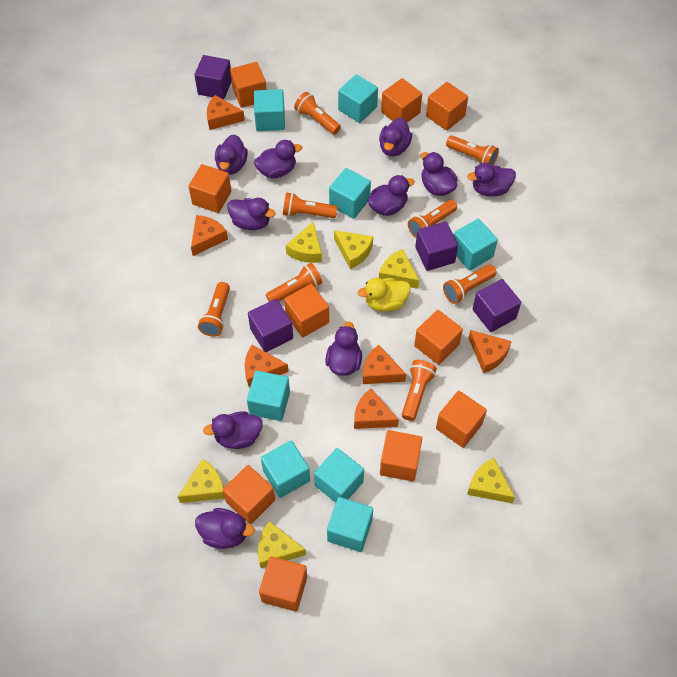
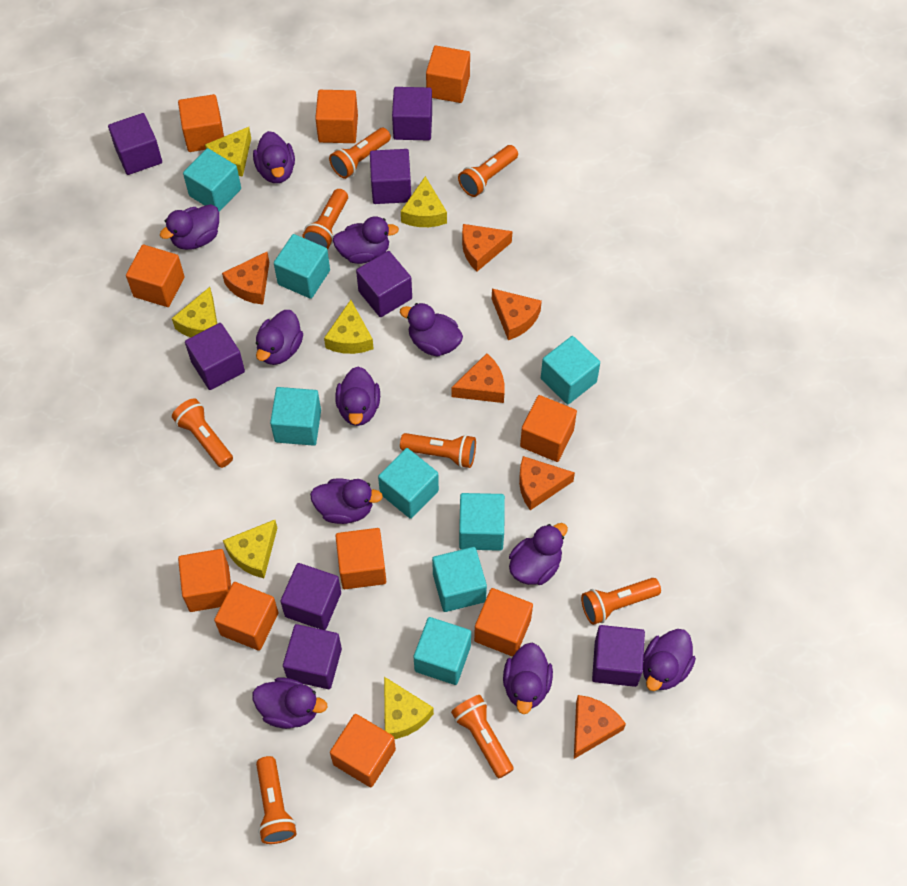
purple cube: [194,55,232,99] [248,299,293,352] [415,221,458,271] [473,279,521,332] = 4 -> [108,113,162,175] [185,323,245,390] [280,563,341,630] [283,624,342,689] [356,251,412,317] [370,149,411,204] [392,87,432,140] [592,625,645,687] = 8
purple duck: [195,508,255,549] [203,411,263,449] [215,134,248,175] [227,198,276,230] [254,140,302,178] [325,322,362,376] [367,175,415,216] [379,118,412,156] [420,152,458,196] [467,163,516,196] = 10 -> [160,204,219,250] [253,131,295,183] [253,677,327,729] [256,310,303,365] [310,478,383,524] [333,216,399,264] [335,367,380,426] [400,303,463,357] [503,643,553,714] [509,523,568,585] [643,629,696,691] = 11
yellow duck: [358,278,411,312] = 1 -> none = 0

